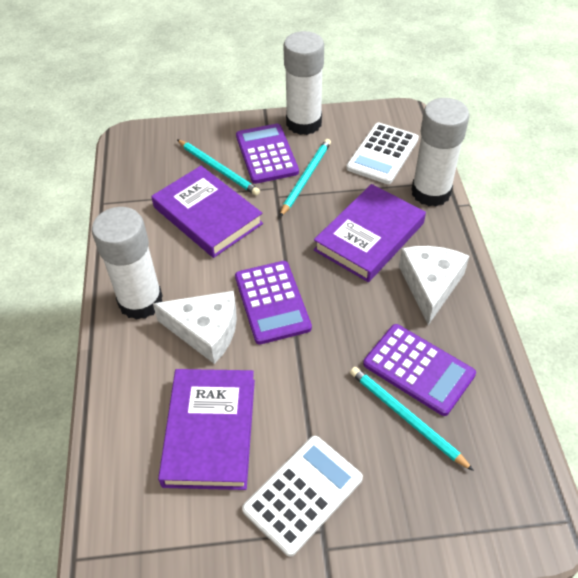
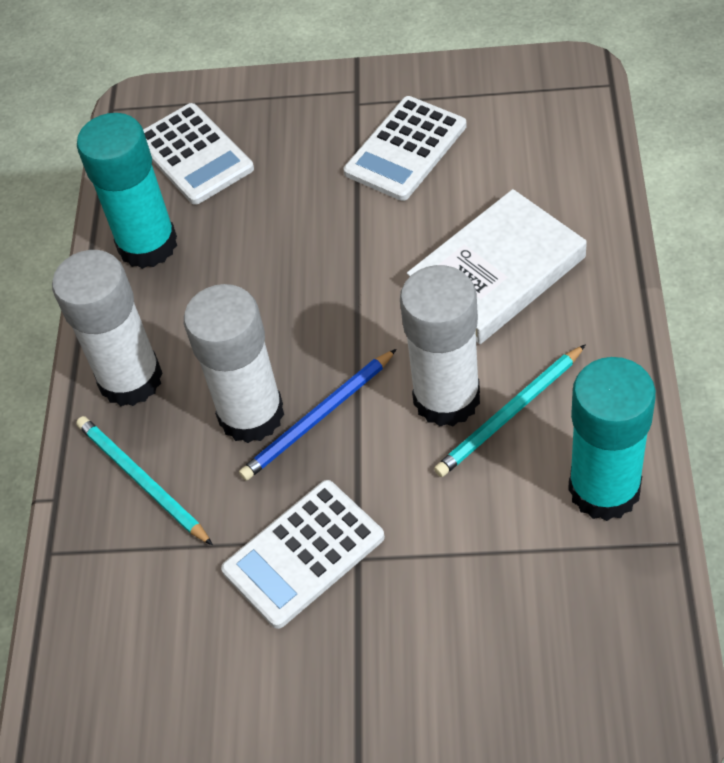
blue pencil: none = 0 -> [239,349,396,481] = 1
purple book: [151,166,263,258] [158,369,255,490] [314,184,426,282] = 3 -> none = 0
purple calculator: [235,261,312,345] [236,124,299,184] [363,324,476,416] = 3 -> none = 0
turquoise glue stick: none = 0 -> [77,113,177,269] [568,357,656,521] = 2
turquoise pencil: [177,139,260,196] [280,139,331,217] [350,367,474,471] = 3 -> [76,416,213,546] [434,344,586,477] = 2
white book: none = 0 -> [407,189,587,344] = 1
white calculator: [242,436,363,557] [346,123,419,184] = 2 -> [143,103,254,205] [221,480,385,629] [344,96,467,201] = 3
white cheese: [153,291,237,364] [399,246,469,325] = 2 -> none = 0

